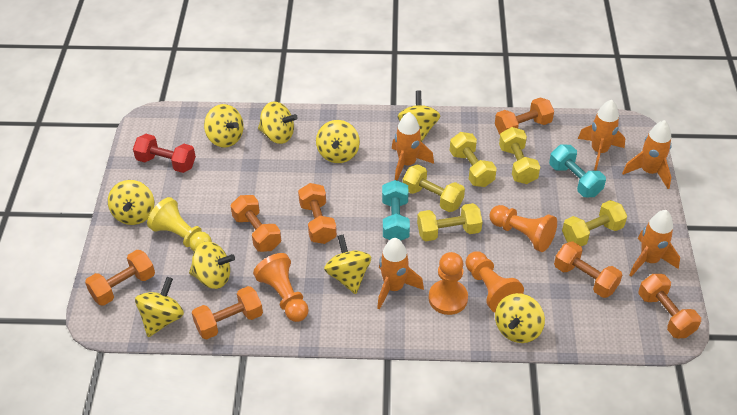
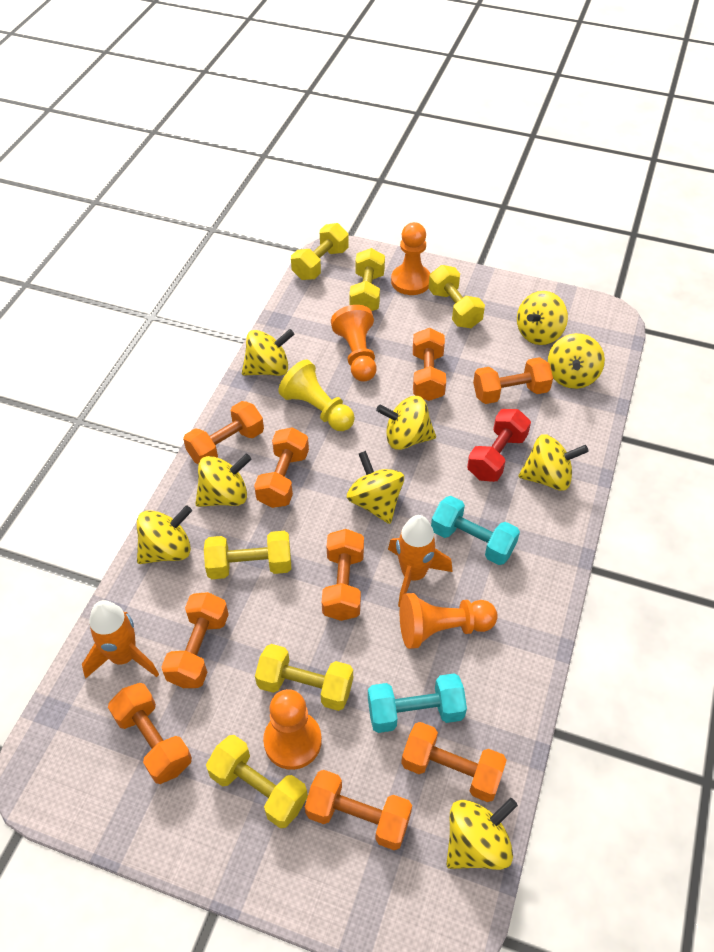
orange dumbbell: [85,250,155,306] [192,286,263,339] [231,195,281,252] [298,183,337,244] [495,97,554,135] [554,241,622,298] [639,274,701,339] = 7 -> [108,683,192,784] [161,592,229,688] [183,401,264,465] [254,427,309,508] [305,770,412,850] [322,529,364,621] [401,722,507,802] [413,328,446,401] [473,357,553,404] = 9
orange rocket: [377,238,424,310] [392,112,434,181] [578,100,625,171] [622,120,672,189] [630,210,680,277] = 5 -> [82,600,159,678] [388,515,453,607] = 2
yellow dumbbell: [403,164,465,212] [417,203,482,241] [450,132,497,187] [499,127,540,184] [562,200,627,246] = 5 -> [204,531,291,579] [206,735,308,828] [255,644,353,711] [291,223,349,280] [349,248,385,311] [428,265,485,328] = 6

